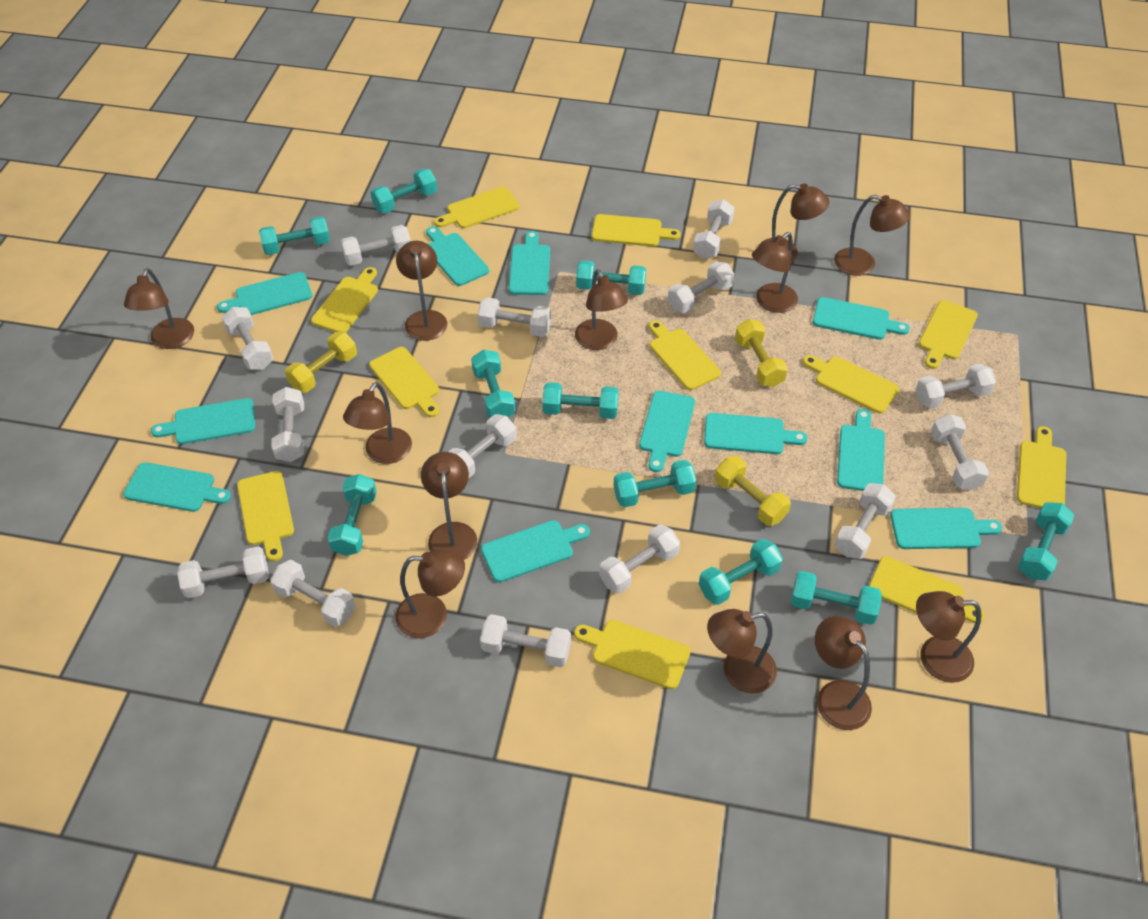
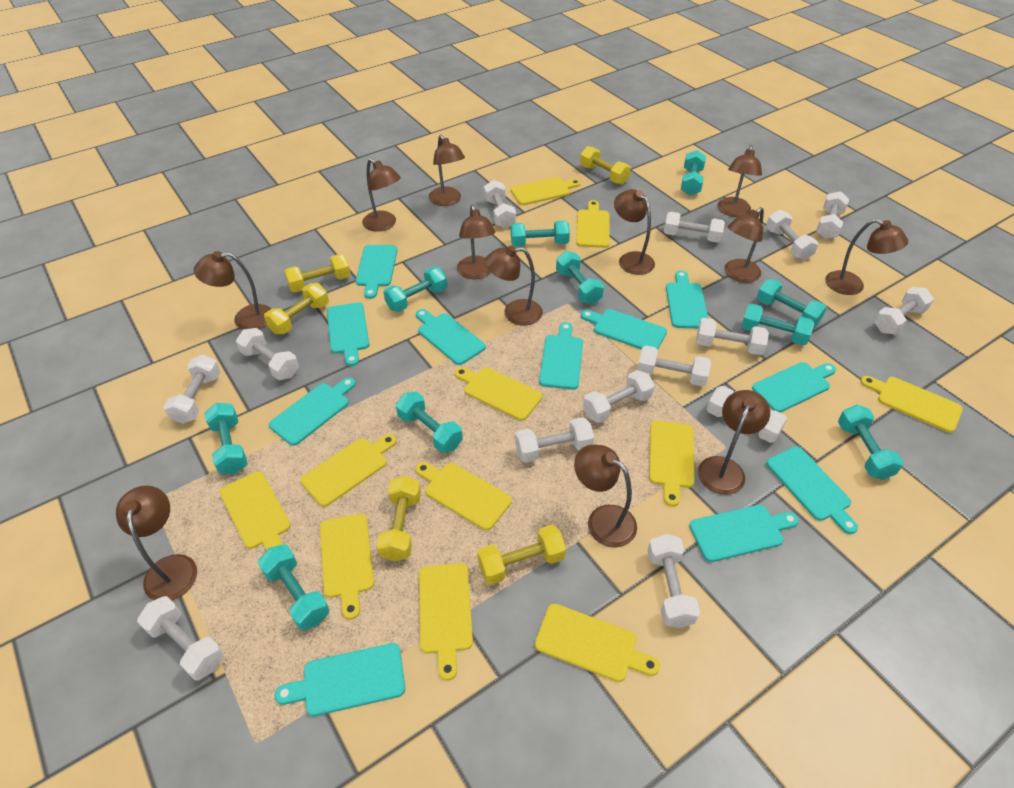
yellow dumbbell: [285,332,357,393] [715,456,791,526] [735,319,788,387] = 3 -> [264,283,329,334] [284,254,351,292] [377,476,421,562] [477,525,566,585] [580,146,631,184] = 5

